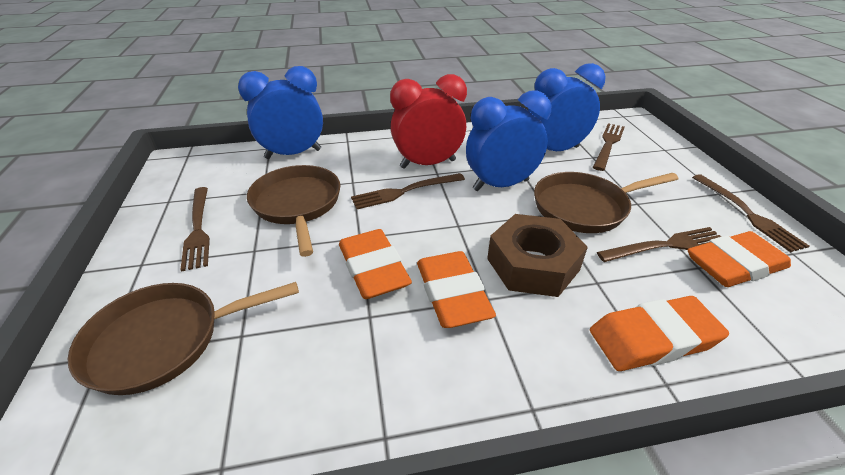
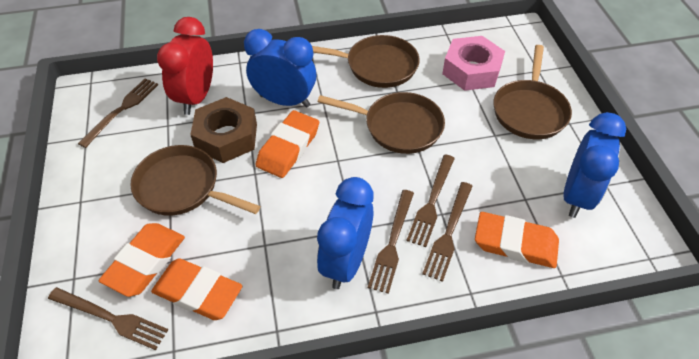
brown pan: [68,282,299,395] [247,165,341,257] [534,172,678,233] = 3 -> [130,145,260,216] [312,35,420,88] [318,92,445,154] [493,45,572,139] = 4
pink nut: none = 0 -> [442,36,505,91] = 1

